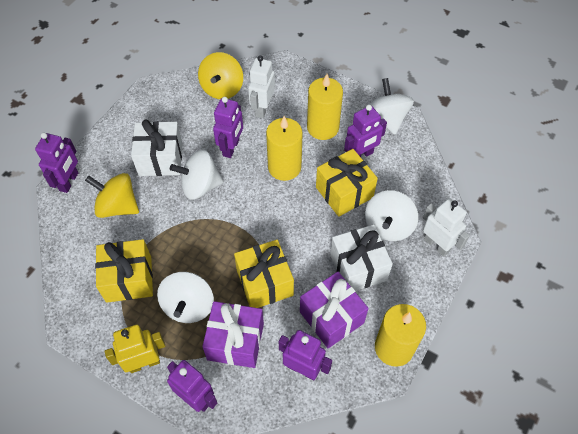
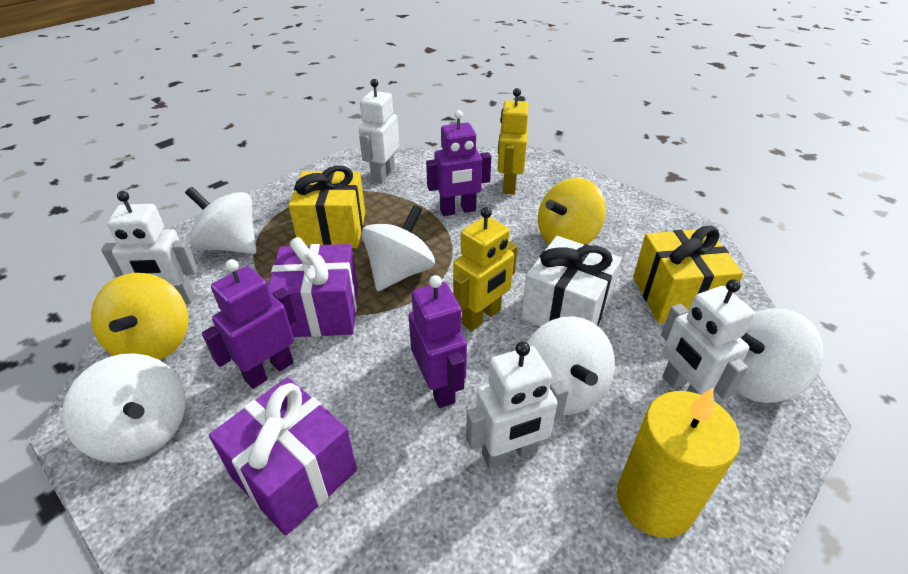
purple robot: [35,133,78,193] [167,360,217,412] [213,97,243,158] [279,330,332,381] [344,105,387,157] = 5 -> [202,259,297,389] [409,275,467,408] [426,110,491,216] = 3
white gift: [131,120,182,176] [330,225,393,291] = 2 -> [521,236,622,327] = 1
white robot: [248,56,275,118] [423,198,470,257] = 2 -> [101,191,197,304] [359,79,399,183] [466,341,569,469] [661,279,755,399] = 4
white spinning top: [157,272,214,323] [170,150,224,200] [365,190,418,241] [369,78,414,135] = 4 -> [62,353,185,463] [185,187,257,254] [362,205,435,291] [527,316,615,415] [736,308,824,403] = 5
yellow candle: [266,116,303,181] [307,74,343,140] [375,304,426,367] = 3 -> [617,388,740,538] = 1
yellow gift: [95,239,153,303] [234,240,294,308] [316,149,378,217] = 3 -> [289,165,365,248] [633,226,743,323] = 2
yellow robot: [105,325,166,373] = 1 -> [453,207,518,331] [498,88,529,194] = 2

